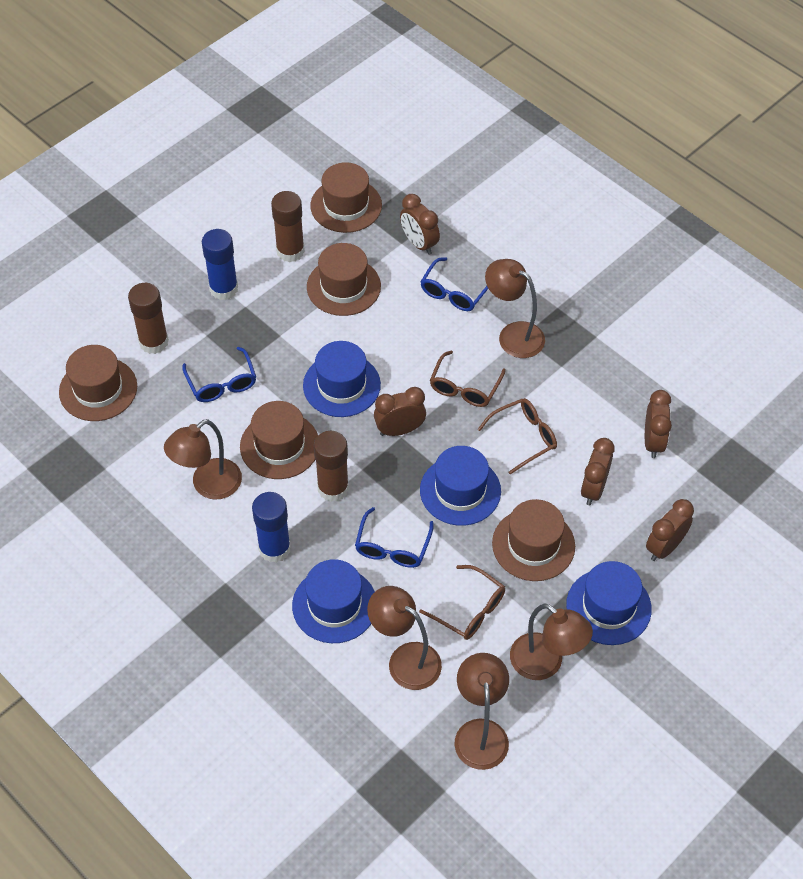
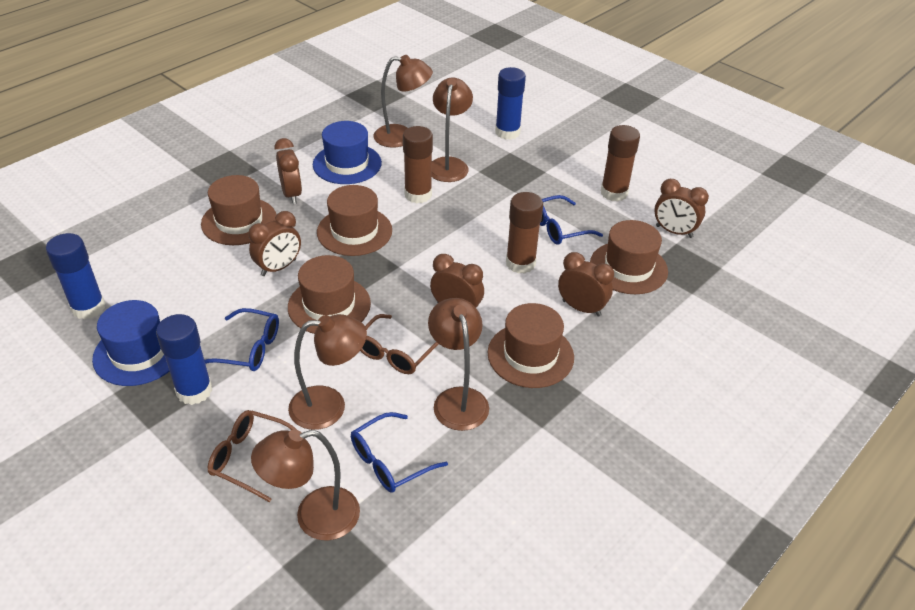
blue glue stick: [202,229,238,300] [252,492,291,563] = 2 -> [46,233,105,320] [156,314,212,405] [495,67,526,140] = 3
blue hat: [292,559,375,643] [303,341,381,417] [420,446,501,526] [566,561,652,645] = 4 -> [92,300,169,386] [313,121,382,184] = 2
brown glasses: [419,565,505,640] [430,351,506,407] [477,398,557,475] = 3 -> [208,410,297,502] [360,314,439,374] = 2

